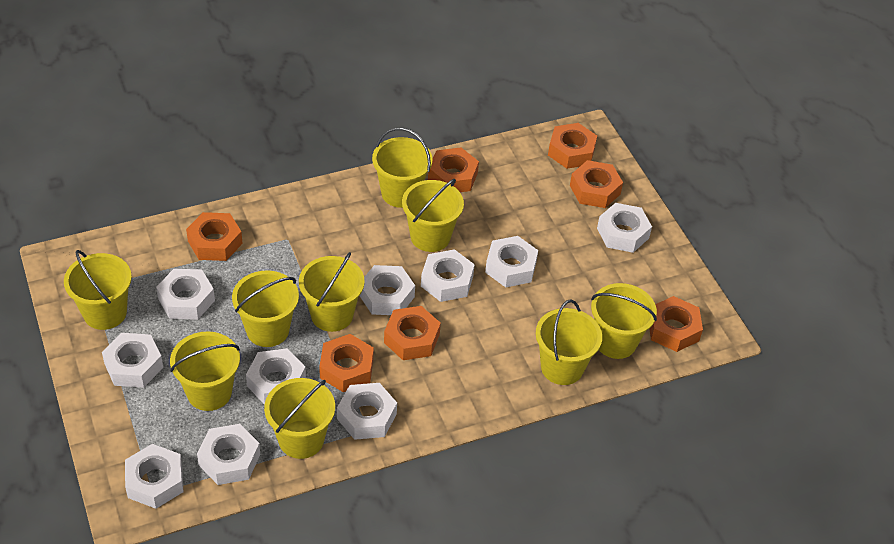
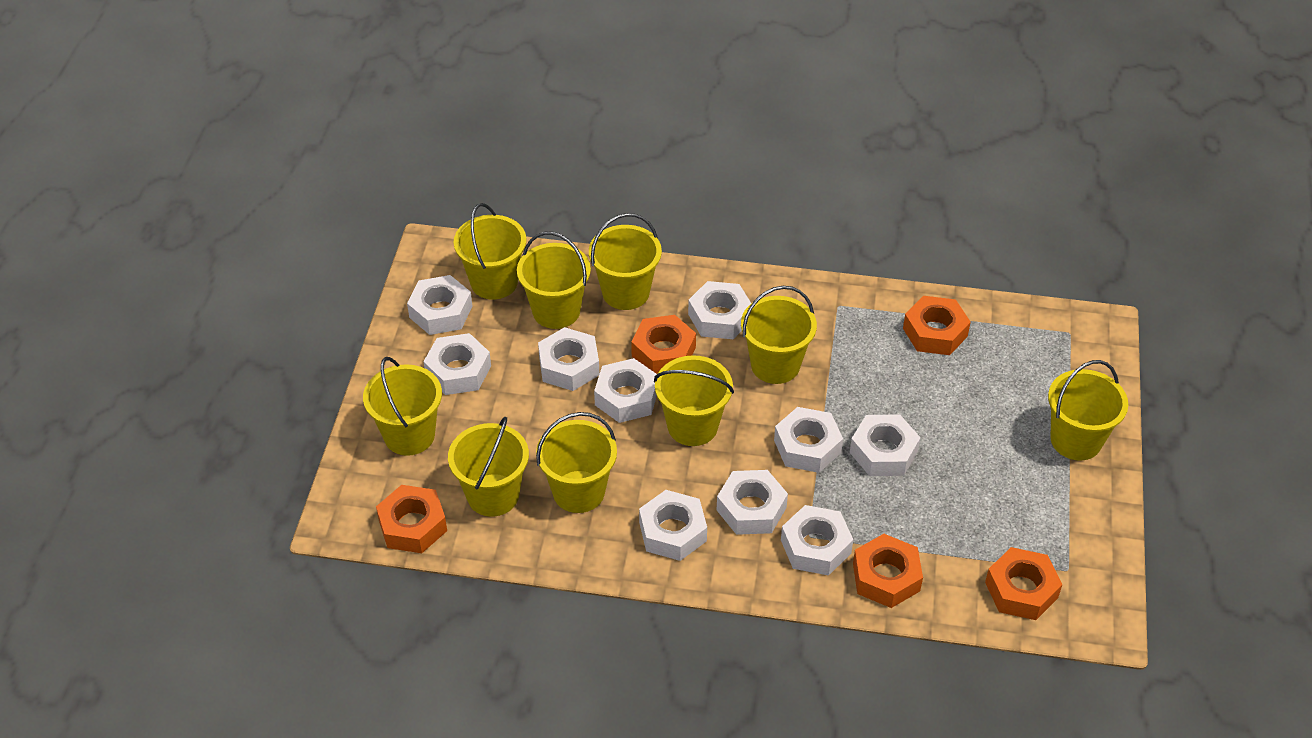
orange nut: [186,212,243,261] [319,334,374,392] [384,306,441,360] [428,147,479,192] [548,123,597,169] [570,160,623,208] [649,296,703,352] = 7 -> [376,485,447,553] [631,315,696,374] [853,534,923,608] [903,296,971,355] [985,547,1063,620] = 5

